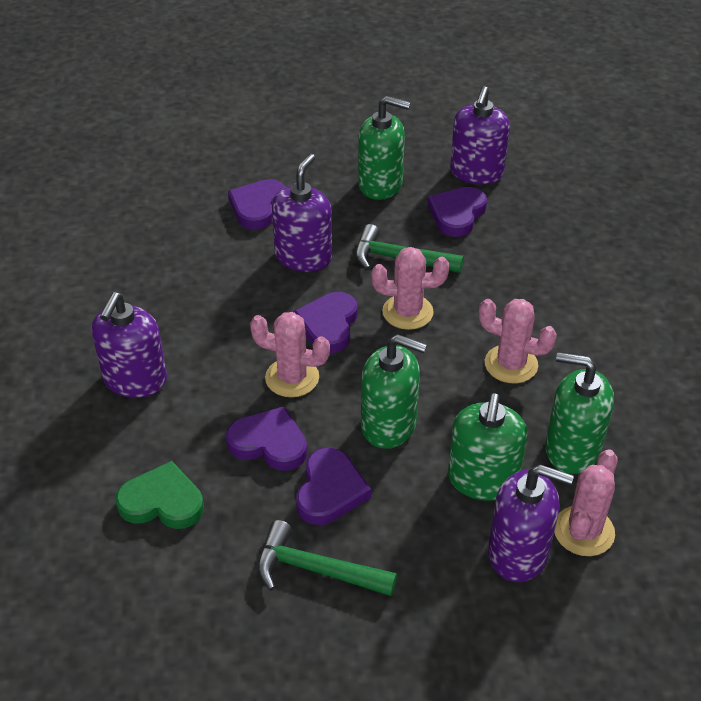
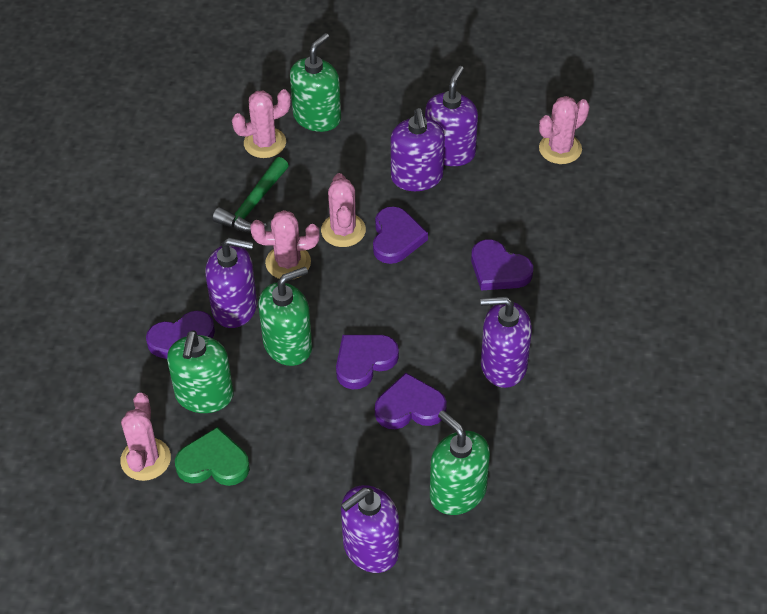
green hammer: [257,520,397,596] [355,224,464,273] = 2 -> [212,157,289,232] = 1
pink cactus: [250,312,330,397] [372,247,449,330] [479,299,557,383] [554,449,618,556] = 4 -> [120,393,171,481] [232,89,291,158] [250,210,320,279] [321,173,366,247] [539,96,590,164] = 5
purple soap dispenser: [92,292,167,398] [272,154,332,272] [450,86,510,185] [488,465,574,582] = 4 -> [205,238,257,328] [341,485,399,573] [391,108,445,191] [425,66,478,166] [480,296,532,388] = 5

